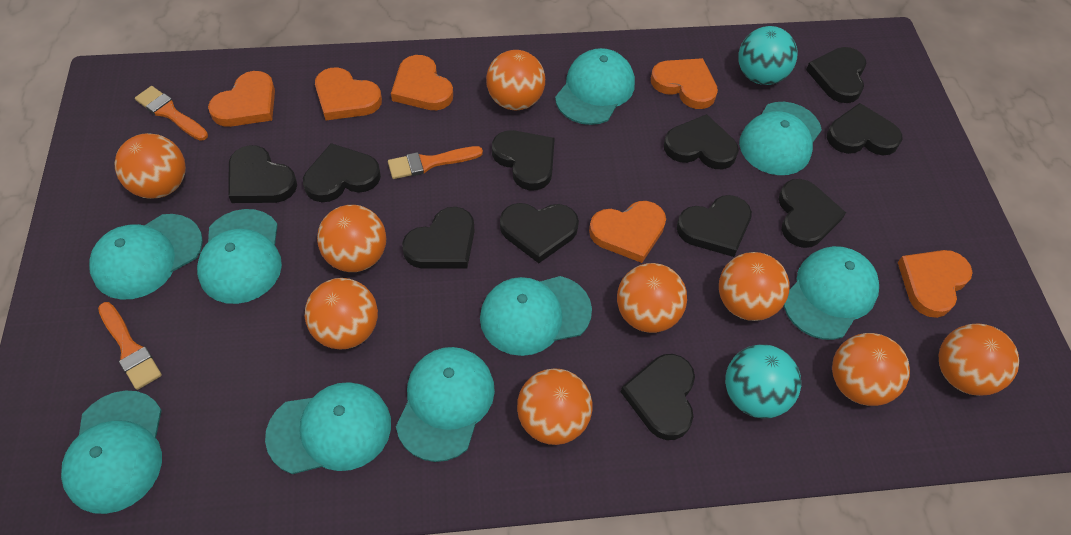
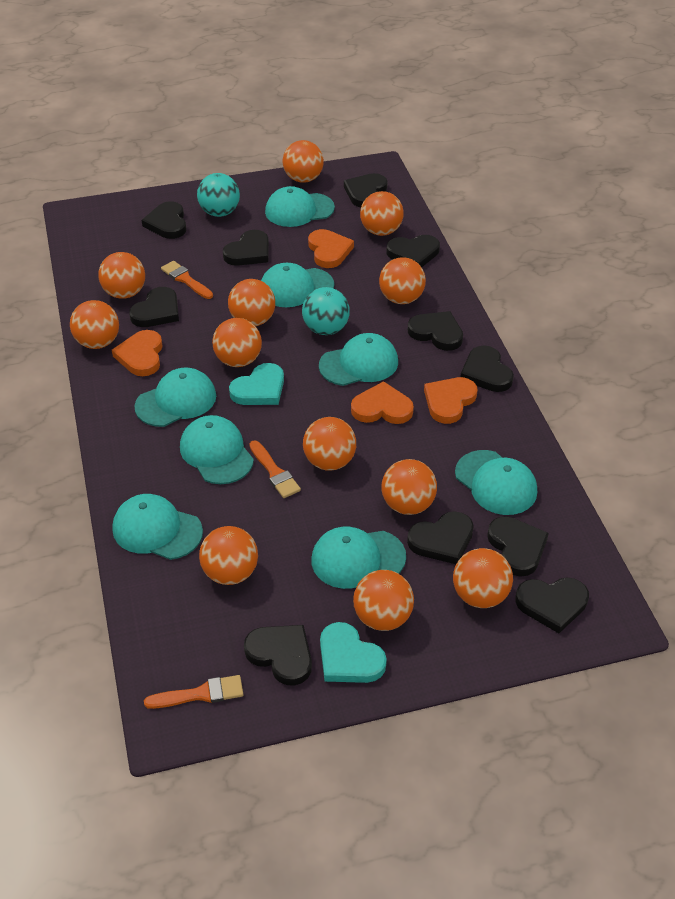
orange ball: [114,133,186,199] [305,278,378,349] [317,205,387,272] [486,50,545,110] [517,368,592,445] [617,263,687,333] [719,252,789,321] [832,333,910,406] [939,323,1019,396] = 9 -> [70,300,119,349] [98,252,145,299] [199,526,258,585] [212,318,262,367] [228,279,275,326] [283,140,324,183] [303,417,356,471] [353,570,414,631] [360,191,403,236] [379,257,426,304] [381,459,437,515] [453,548,513,608] = 12
orange heart: [208,71,275,127] [315,67,382,120] [391,55,453,110] [589,201,666,263] [651,58,718,109] [898,250,973,318] = 6 -> [112,330,163,376] [308,229,354,268] [351,381,414,424] [424,377,478,424] = 4
turquoise cap: [61,390,162,514] [89,214,203,300] [197,209,282,304] [265,382,391,474] [396,347,495,462] [480,276,592,356] [555,48,635,125] [739,102,822,175] [784,246,879,340] = 9 -> [112,494,203,560] [134,367,216,427] [180,415,254,484] [261,263,334,307] [265,186,335,227] [311,526,406,589] [319,333,398,386] [455,450,537,515] = 8
turquoise heart: none = 0 -> [229,363,284,405] [320,622,387,683] = 2

